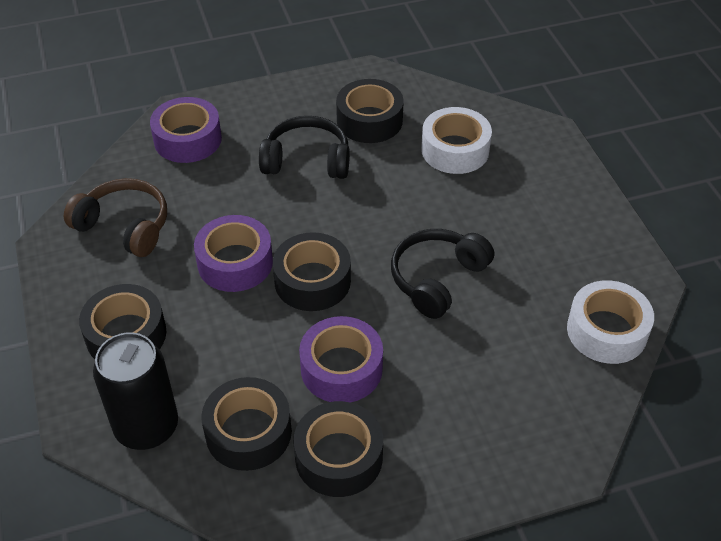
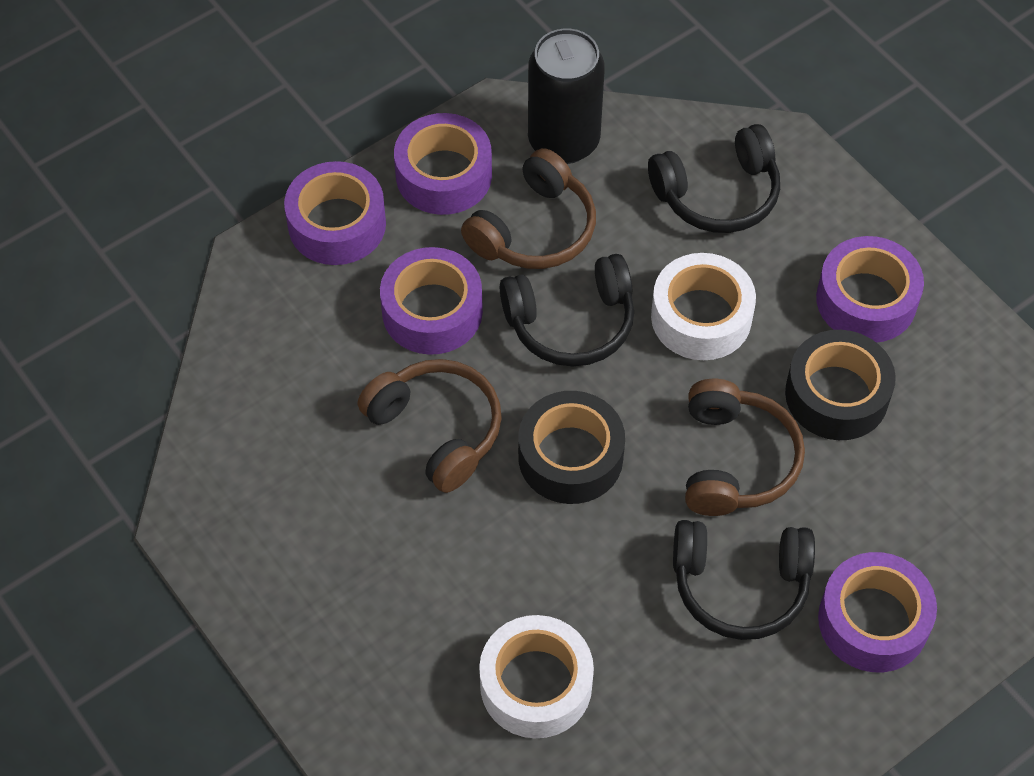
black headphones: [259,116,350,179] [391,229,494,319] = 2 -> [500,254,634,366] [648,124,780,233] [673,520,815,640] = 3
black tape: [79,284,166,359] [201,377,292,471] [273,232,351,311] [294,401,383,497] [336,79,404,143] = 5 -> [518,391,625,504] [785,330,896,440] = 2
brown headphones: [64,178,167,257] = 1 -> [358,359,502,493] [461,148,596,269] [685,379,805,516] = 3
purple tape: [150,97,222,163] [194,215,273,292] [299,316,383,402] = 3 -> [284,161,386,265] [380,247,483,355] [394,113,492,215] [816,236,924,343] [818,552,937,672] = 5

